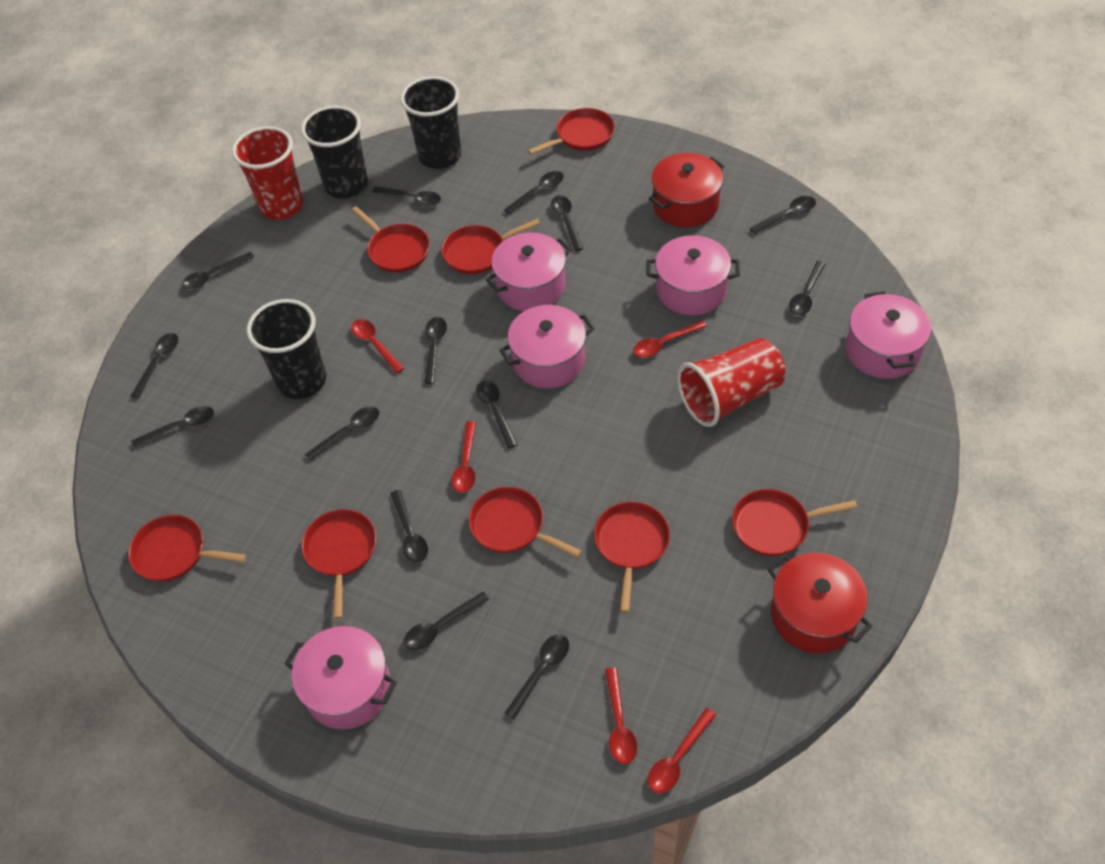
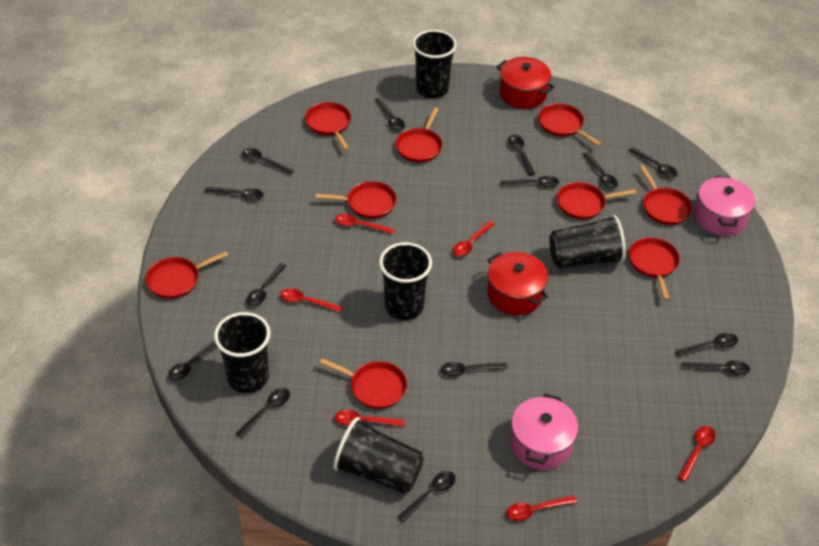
black cup: [247,299,326,399] [301,106,368,199] [400,76,461,169] = 3 -> [214,312,270,393] [333,417,424,494] [379,242,432,320] [413,30,457,98] [549,215,626,268] = 5
pink pot: [284,626,397,729] [486,233,572,311] [499,305,595,388] [647,235,740,315] [846,291,931,379] = 5 -> [510,394,579,470] [694,176,755,236] = 2
red cup: [232,126,303,220] [677,338,785,427] = 2 -> none = 0
red pan: [128,515,247,582] [302,509,376,619] [351,206,430,273] [442,219,540,274] [469,487,582,558] [528,108,615,155] [594,502,670,613] [732,489,857,556] = 8 -> [146,251,228,299] [305,102,351,150] [316,181,397,219] [319,358,407,409] [396,107,442,163] [538,103,601,146] [557,182,636,219] [629,237,680,300] [639,165,692,225] = 9
red spoon: [351,319,405,374] [451,421,476,493] [605,668,637,764] [633,320,707,357] [648,708,716,793] = 5 -> [280,288,343,313] [335,214,395,234] [335,410,405,427] [453,221,495,256] [506,495,577,521] [678,426,715,482] = 6

